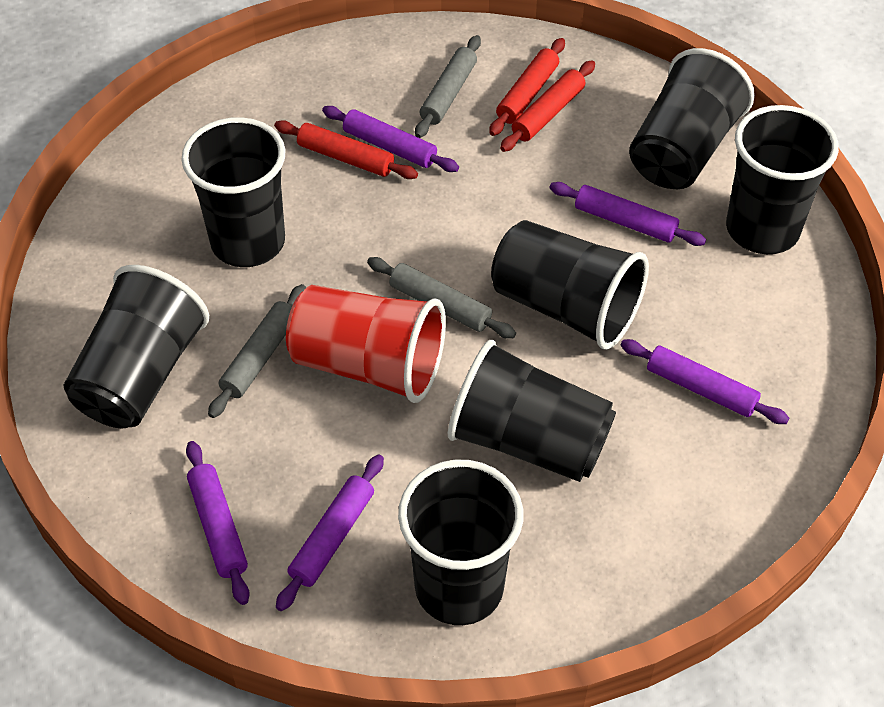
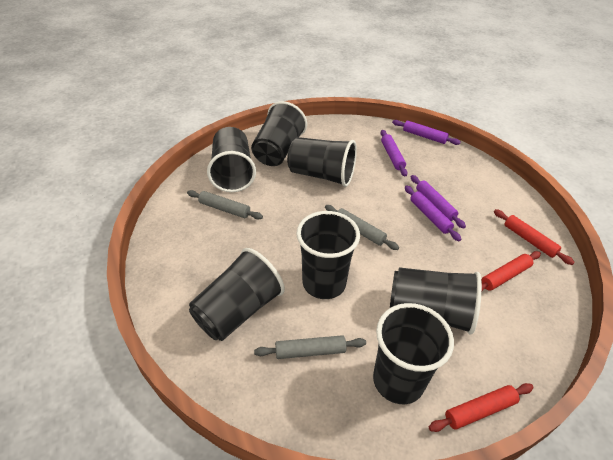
purple rolling pin: [186,441,250,605] [276,454,384,611] [322,106,459,172] [550,182,706,246] [620,339,789,424] = 5 -> [381,130,408,176] [392,120,461,145] [405,185,462,241] [411,175,466,229] = 4
red cup: [286,285,446,403] = 1 -> none = 0

